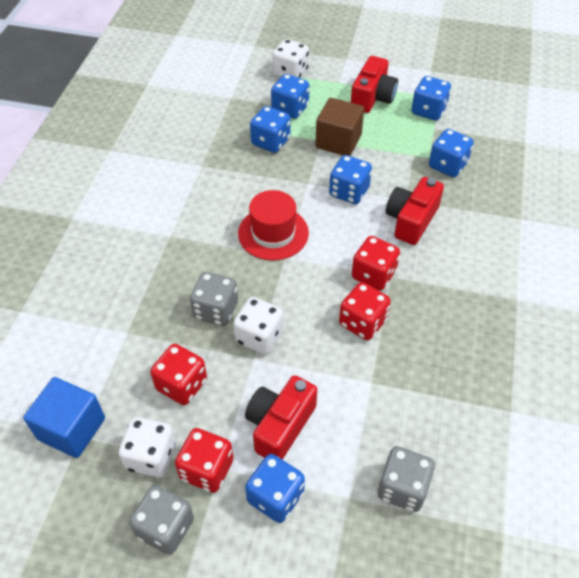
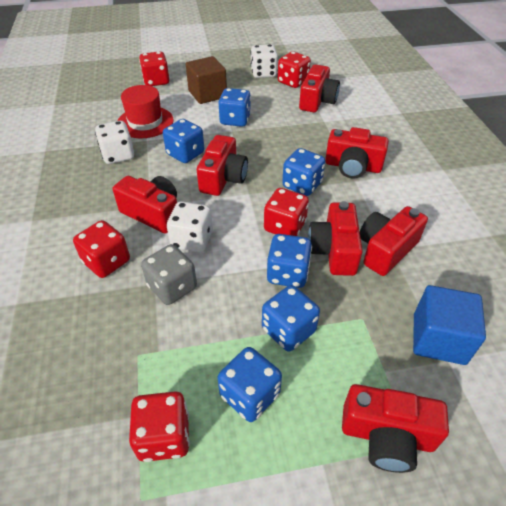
grey dice: [129,485,194,555] [190,272,238,326] [377,446,435,512] = 3 -> [141,244,197,305] = 1
red camera: [245,375,317,460] [351,56,398,113] [385,177,444,245] = 3 -> [113,176,177,234] [197,135,248,196] [299,64,340,112] [308,201,363,276] [325,127,389,179] [342,384,449,473] [360,206,428,276] = 7
red dice: [150,344,207,405] [175,428,233,493] [339,282,391,340] [352,236,400,291] = 4 -> [73,220,130,278] [129,391,190,462] [139,51,170,86] [264,188,309,236] [278,52,311,88] = 5

